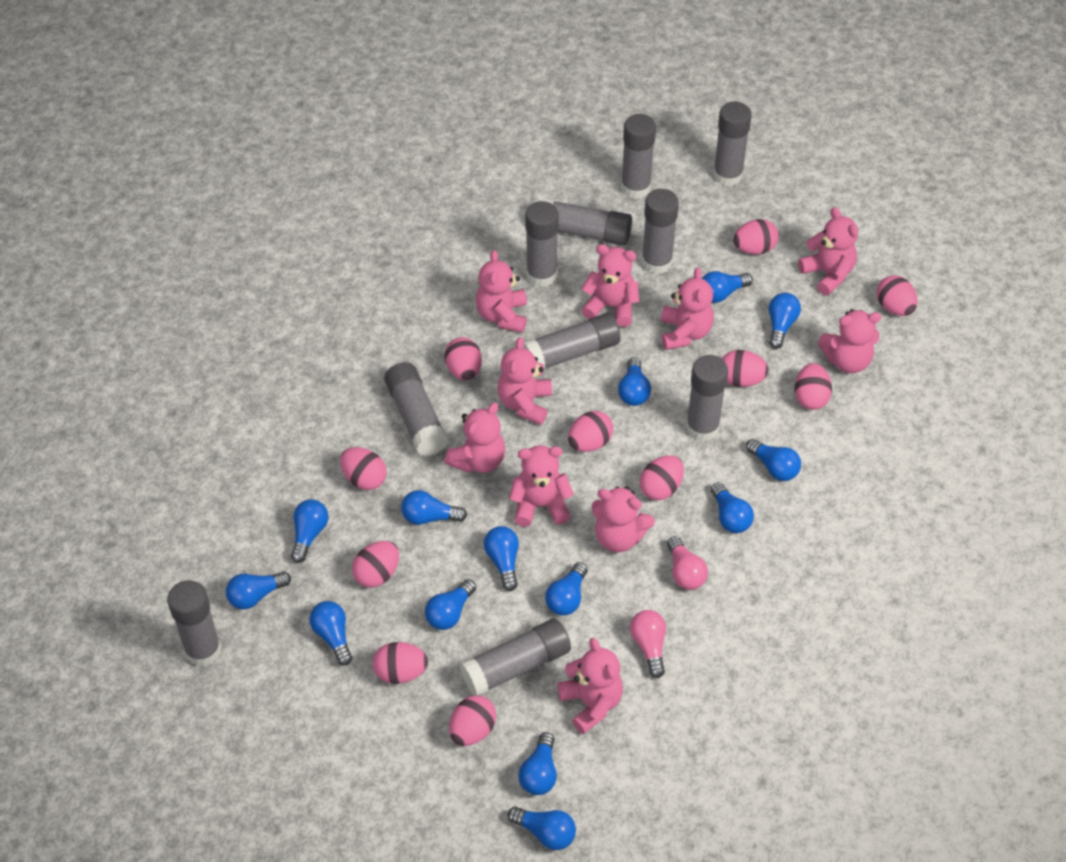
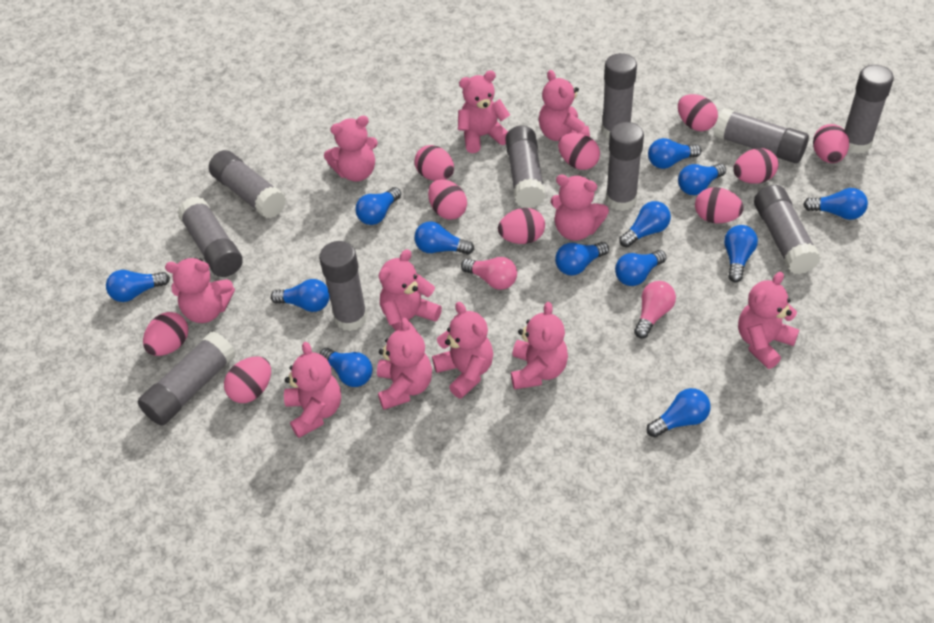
blue light bulb: [226,571,291,609] [291,499,328,563] [309,601,353,666] [401,490,467,525] [425,579,476,630] [484,526,519,591] [508,807,576,850] [518,732,557,795] [545,562,587,616] [618,357,651,406] [702,271,753,303] [711,482,754,533] [746,439,801,481] [769,293,801,349] = 14 -> [106,270,170,302] [271,279,330,312] [320,348,372,387] [355,187,401,225] [414,221,474,255] [555,242,609,275] [615,250,667,286] [619,201,671,248] [647,388,711,437] [648,138,701,169] [678,164,726,195] [724,225,758,282] [803,188,868,220] = 13
pink egg: [340,447,387,490] [352,541,399,588] [373,642,428,684] [445,337,482,380] [449,695,496,746] [568,411,613,452] [640,455,684,500] [722,350,769,387] [733,219,779,255] [794,363,832,410] [877,275,918,316] = 11 -> [143,312,188,356] [224,357,271,403] [414,145,454,181] [428,179,467,220] [498,208,545,244] [558,133,600,170] [678,94,718,131] [695,187,744,223] [733,148,778,184] [813,124,849,163] = 10
pink teddy bear: [445,403,505,473] [476,250,527,333] [497,337,552,425] [509,445,574,527] [557,638,623,734] [581,244,639,327] [591,486,655,552] [661,267,714,350] [798,207,858,295] [818,309,881,373] = 10 -> [165,257,235,323] [284,342,341,438] [324,116,378,182] [377,318,432,410] [379,249,442,334] [432,302,493,399] [458,71,510,153] [511,302,568,390] [539,70,590,141] [551,175,609,241] [738,272,799,369] = 11

